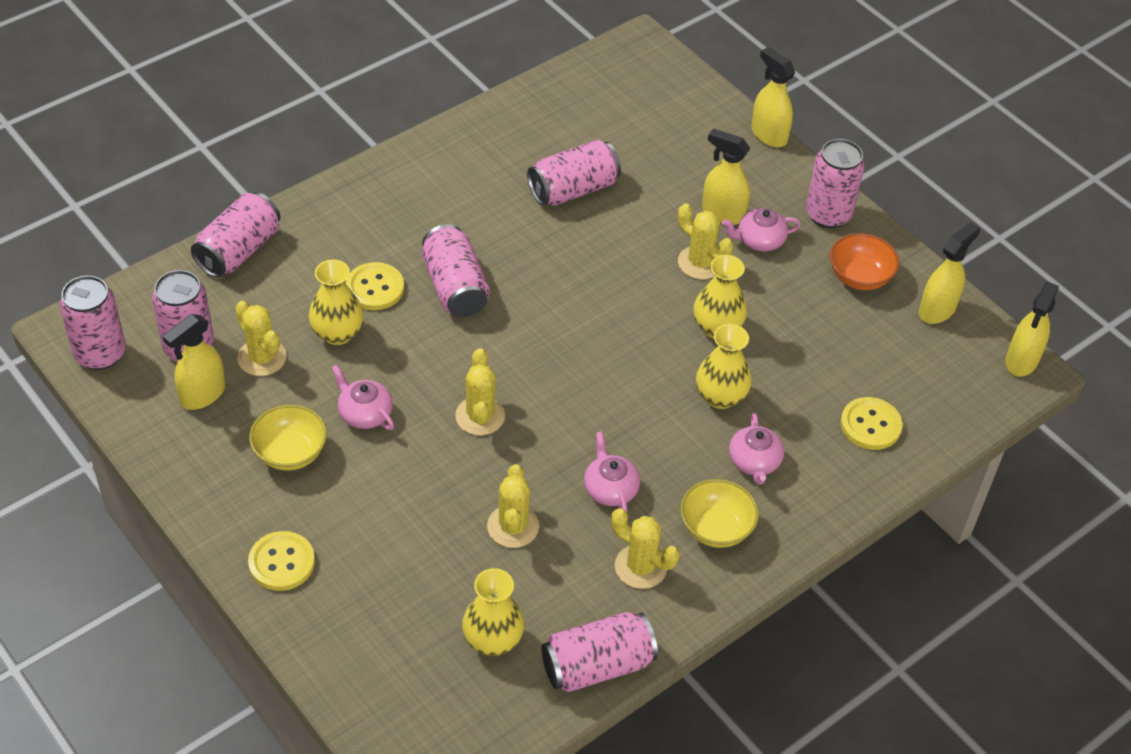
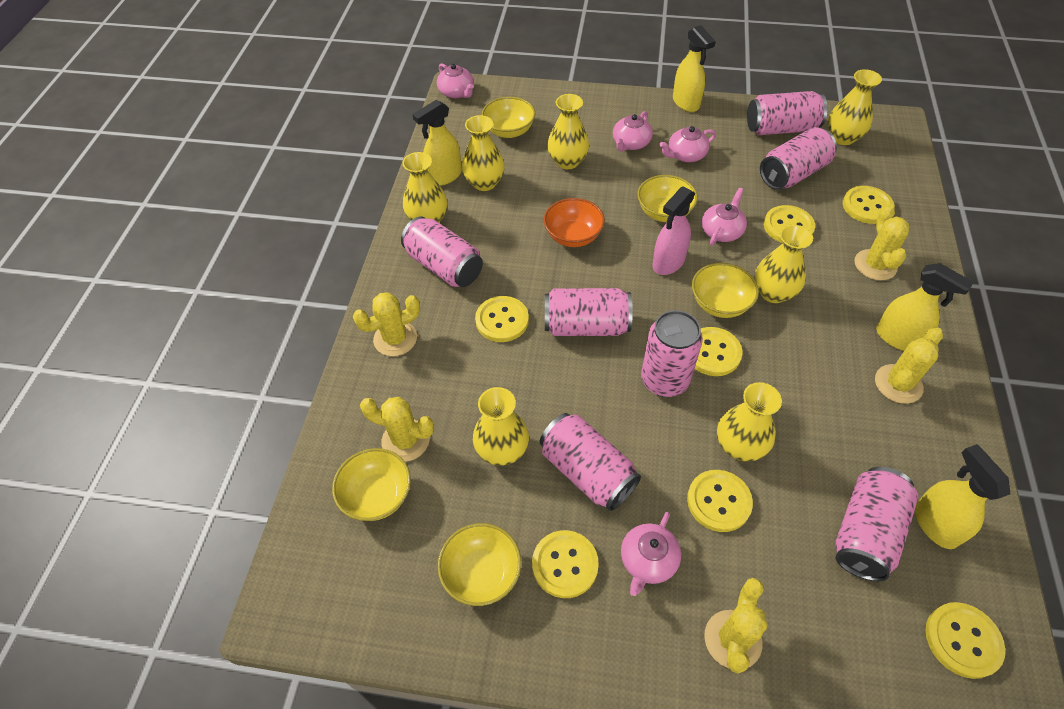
pink spray bottle: none = 0 -> [653,187,695,275] = 1
pink teapot: [332,365,394,430] [584,431,640,512] [722,208,801,251] [729,413,784,485] = 4 -> [437,63,474,98] [613,111,653,152] [621,512,681,596] [659,126,716,162] [702,188,747,246] = 5
yellow bowl: [249,405,327,471] [680,479,759,548] = 2 -> [332,448,411,521] [438,523,521,606] [482,97,535,138] [637,175,698,222] [692,263,759,318] = 5
yellow button: [248,531,315,591] [346,262,404,310] [840,397,902,450] = 3 -> [475,296,529,342] [532,530,599,598] [687,470,753,532] [695,327,742,376] [764,205,815,243] [843,186,895,224] [925,602,1005,679] = 7
yellow spray bottle: [162,314,225,410] [702,128,750,225] [751,47,795,147] [919,222,980,324] [1006,282,1059,376] = 5 -> [412,100,462,186] [673,25,716,112] [876,263,974,351] [915,444,1010,549] = 4
yellow vase: [309,259,364,345] [462,568,524,656] [693,255,747,339] [696,324,752,409] = 4 -> [402,152,448,223] [462,115,505,191] [473,387,529,466] [547,94,589,169] [717,382,782,462] [754,225,813,303] [828,69,882,145] = 7

